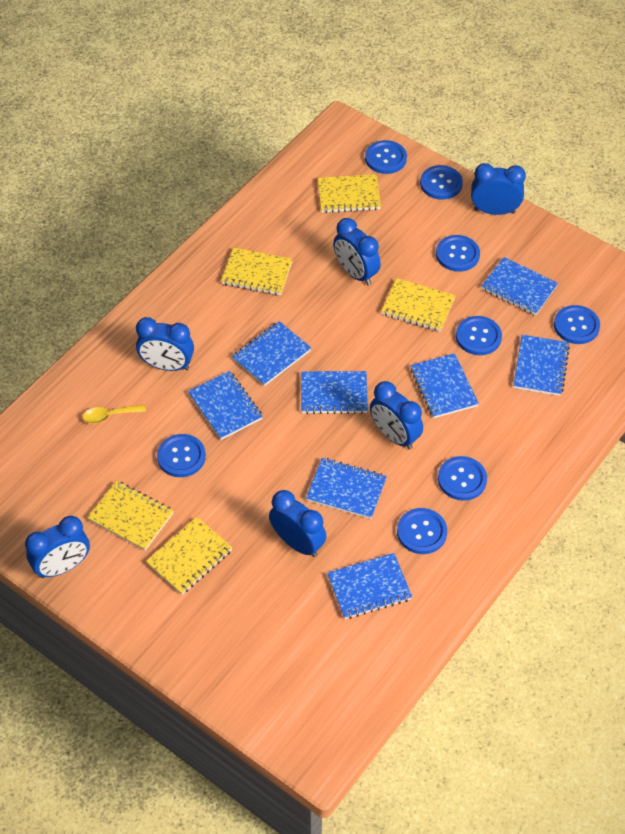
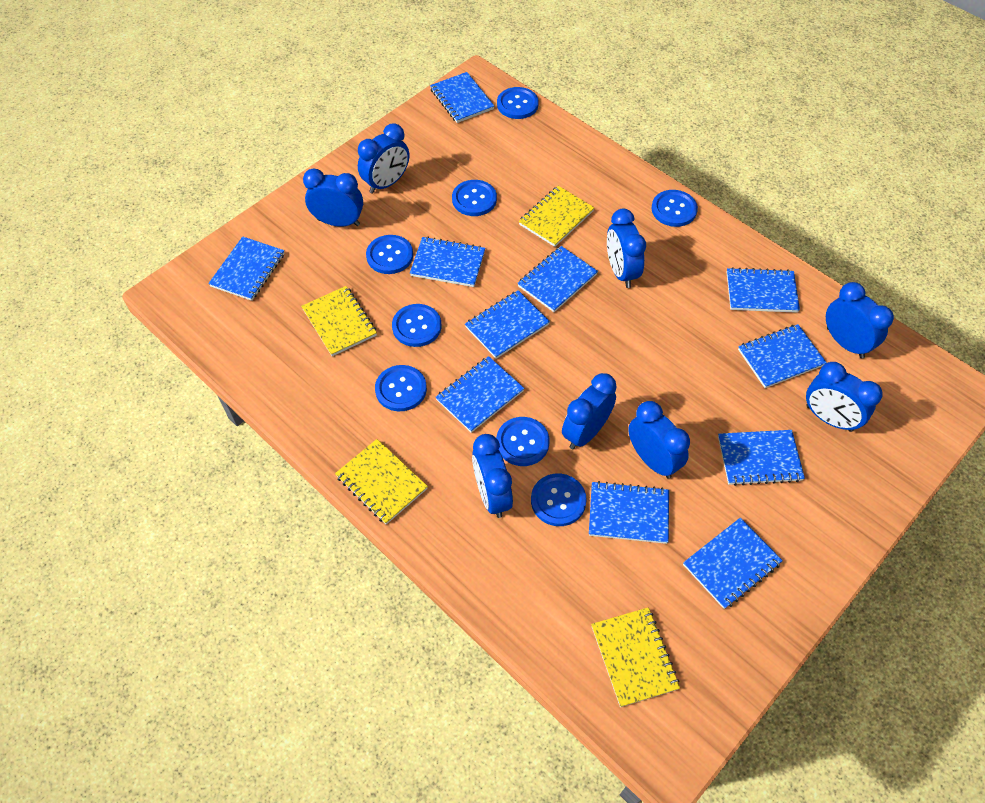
blue clock: [25,516,90,578] [136,317,194,371] [269,490,327,557] [333,218,381,286] [370,381,423,450] [471,163,526,215] = 6 -> [303,168,363,227] [358,123,409,194] [472,434,513,518] [562,373,617,450] [607,209,646,288] [628,401,690,479] [806,362,883,432] [826,282,894,358] = 8
blue notebook: [188,371,263,440] [232,321,311,386] [301,371,368,414] [306,458,387,519] [327,553,412,619] [410,353,479,418] [481,257,558,315] [513,335,570,396] = 8 -> [208,237,285,301] [410,237,485,287] [430,72,494,123] [436,356,525,433] [465,290,550,359] [517,246,598,312] [589,481,669,544] [683,518,783,609] [718,430,805,486] [727,267,800,313] [738,324,827,388] = 11
yellow notebook: [87,481,173,551] [146,517,233,595] [221,247,293,295] [318,174,381,213] [381,278,456,332] = 5 -> [301,286,377,356] [335,439,428,525] [519,186,595,247] [591,607,680,707] = 4
yellow spoon: [83,405,146,424] = 1 -> none = 0

